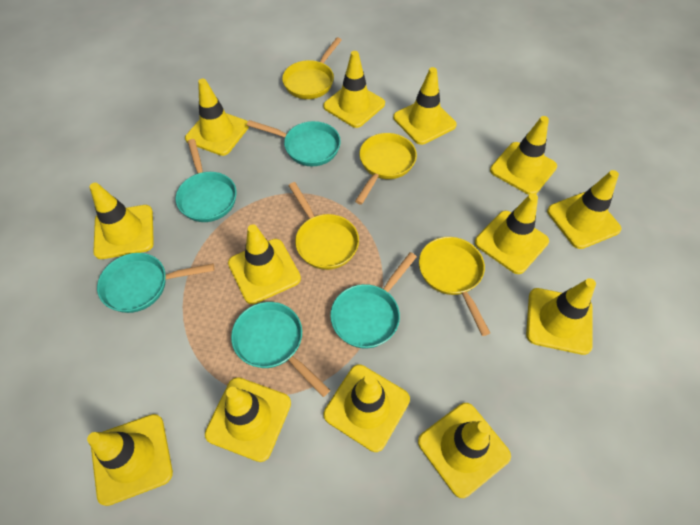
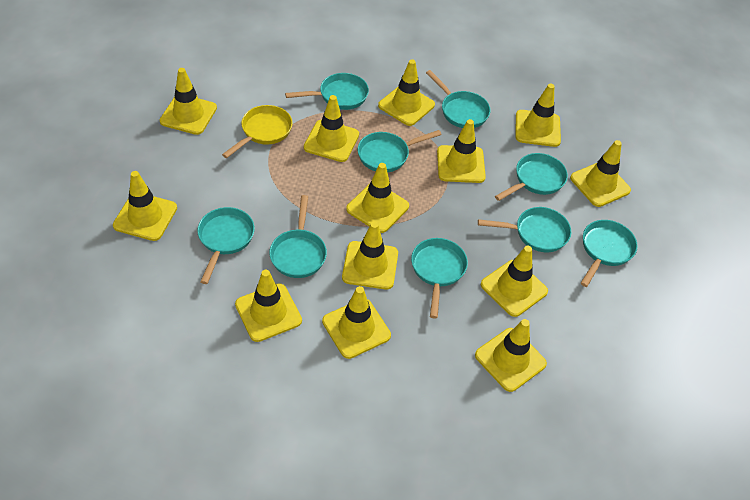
turquoise pan: [97,253,214,313] [176,139,237,222] [231,302,330,397] [247,120,341,166] [330,252,417,349] = 5 -> [197,207,255,284] [269,195,327,278] [285,73,369,110] [358,130,442,172] [411,238,468,319] [426,70,490,128] [478,207,571,252] [495,153,568,201] [581,220,638,287] = 9
yellow pan: [282,37,342,99] [288,182,359,270] [355,133,417,205] [419,237,490,336] = 4 -> [222,105,293,158] = 1

